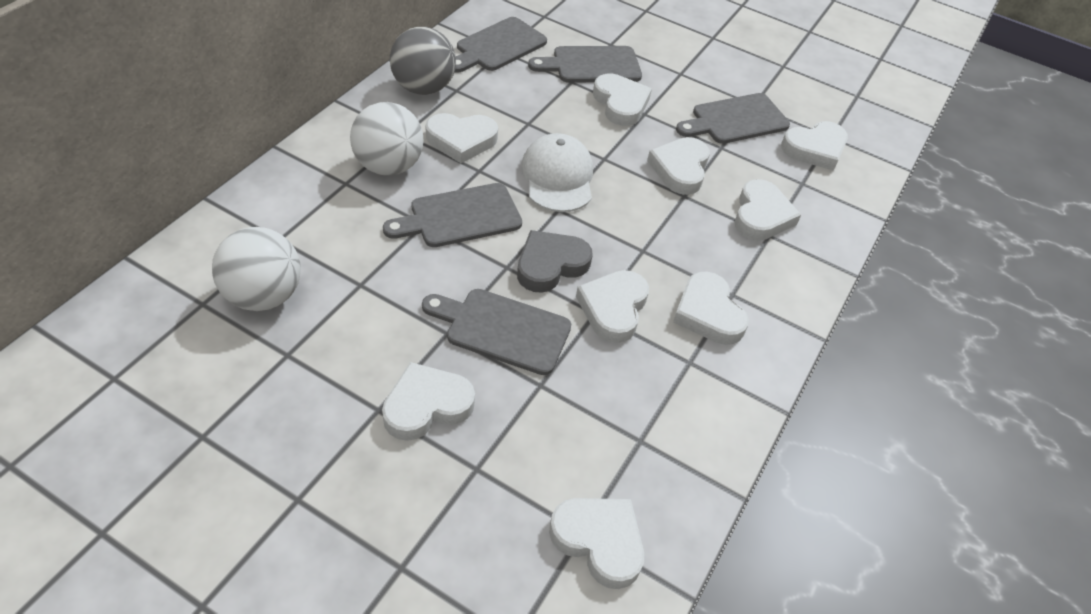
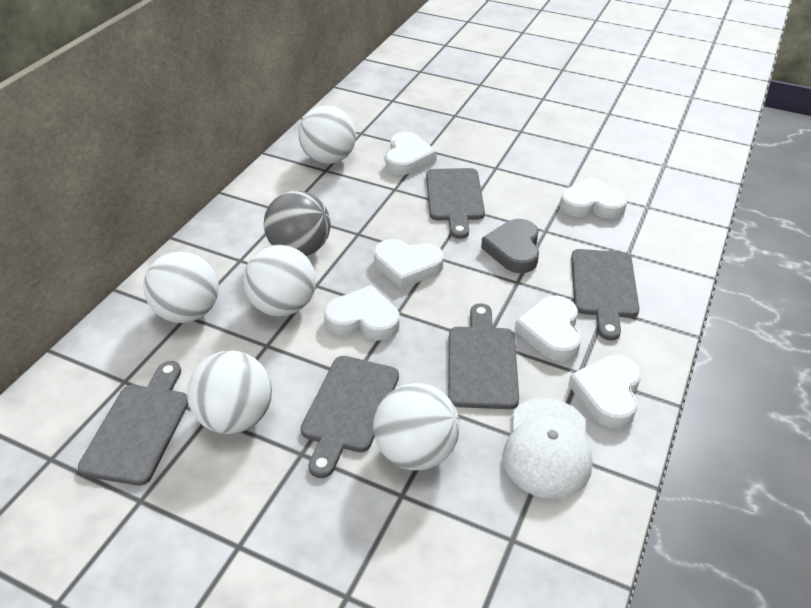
white ball: [212,227,301,311] [350,102,424,176] = 2 -> [143,251,219,323] [187,351,272,434] [243,245,316,317] [298,105,356,164] [373,383,460,470] = 5
white heart: [382,362,475,441] [426,113,498,163] [549,498,644,589] [576,270,649,343] [593,74,652,126] [647,137,710,195] [673,271,749,345] [734,179,801,241] [781,121,848,171] = 9 -> [324,285,399,340] [374,239,444,289] [386,132,437,175] [514,296,582,361] [560,177,627,219] [568,355,642,428] = 6

